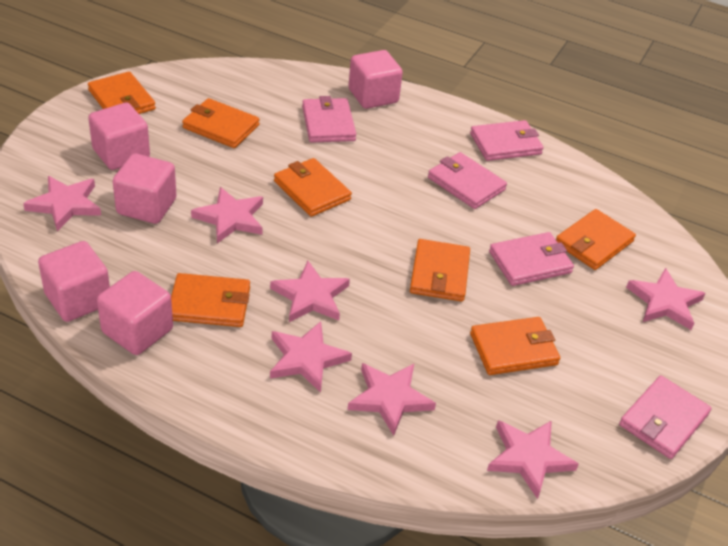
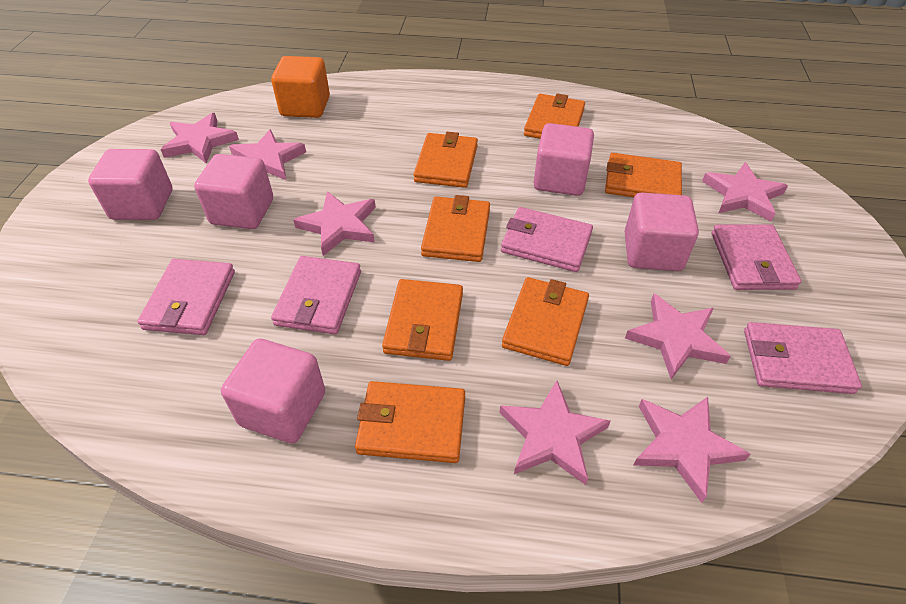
orange cube: none = 0 -> [271,56,330,118] = 1

